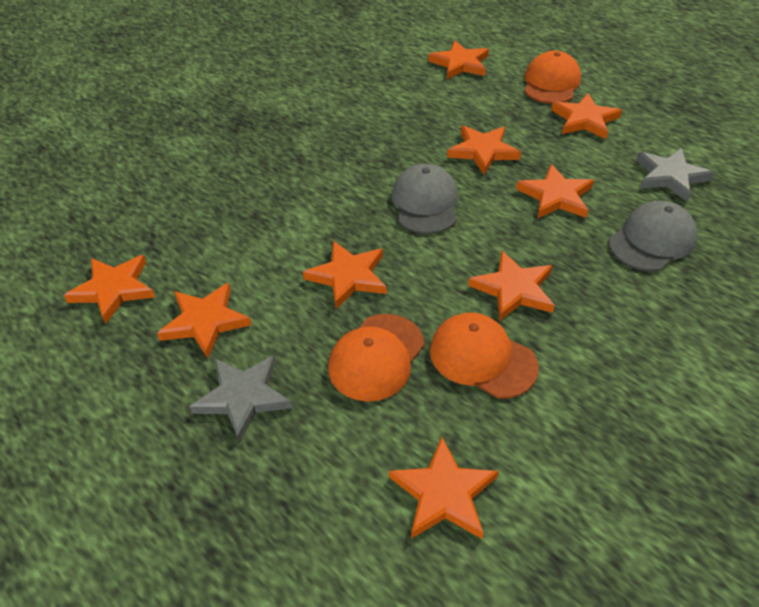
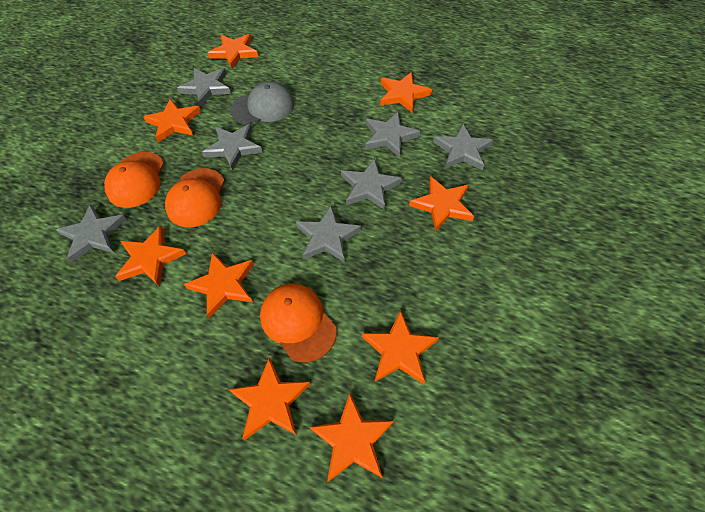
grey cap: [392,164,458,234] [609,201,698,271] = 2 -> [230,81,294,124] = 1
grey star: [189,355,292,442] [636,148,715,202] = 2 -> [56,204,127,263] [177,68,231,106] [202,124,262,171] [296,205,361,263] [341,158,402,210] [365,111,421,158] [433,124,493,171] = 7

